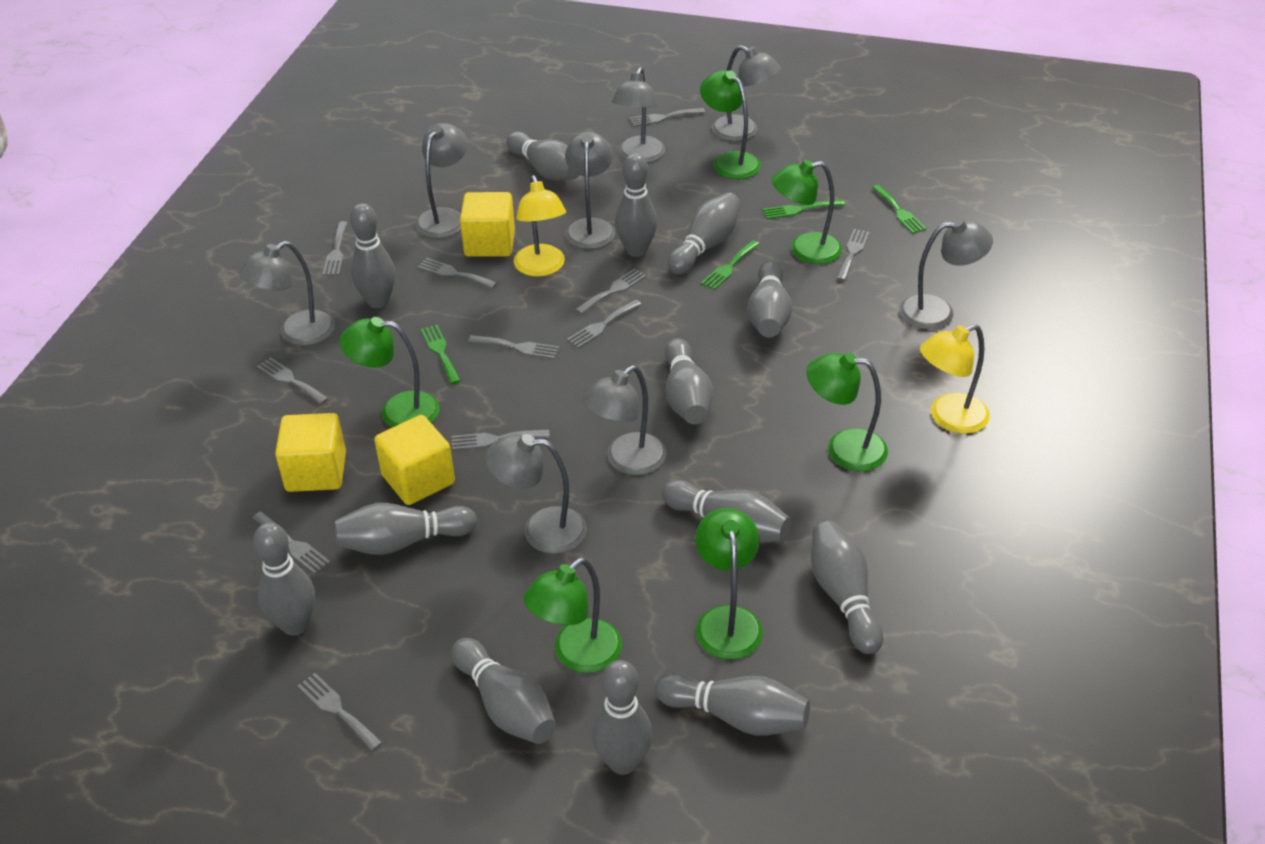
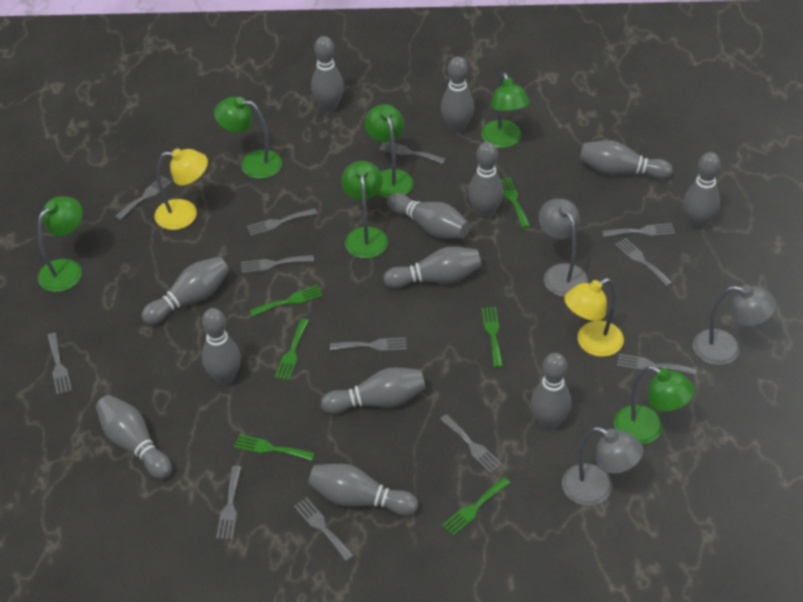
green fork: [421,325,461,384] [701,240,759,290] [763,199,845,219] [872,185,927,234] = 4 -> [234,434,315,461] [249,285,323,317] [275,319,309,381] [442,477,510,536] [482,307,503,368] [501,177,530,228] = 6
grey fork: [252,511,331,574] [257,357,329,404] [297,673,383,751] [323,221,348,276] [418,258,497,289] [452,429,550,450] [468,335,559,359] [567,299,642,348] [575,268,646,315] [629,108,705,126] [836,229,870,281] = 11 -> [47,333,72,395] [115,176,172,220] [216,466,241,540] [241,255,314,273] [247,208,317,236] [294,497,354,561] [330,338,407,351] [379,142,445,164] [440,414,502,474] [602,223,675,237] [615,238,673,287] [617,354,697,375] = 12
grey lamp: [239,241,335,346] [415,123,468,238] [486,434,587,554] [565,132,615,249] [583,365,667,475] [612,67,665,163] [712,45,781,141] [899,218,993,329] = 8 -> [539,199,588,297] [562,427,643,506] [693,285,776,365] = 3
yellow cube: [275,413,346,492] [374,415,455,505] [460,192,515,257] = 3 -> none = 0

